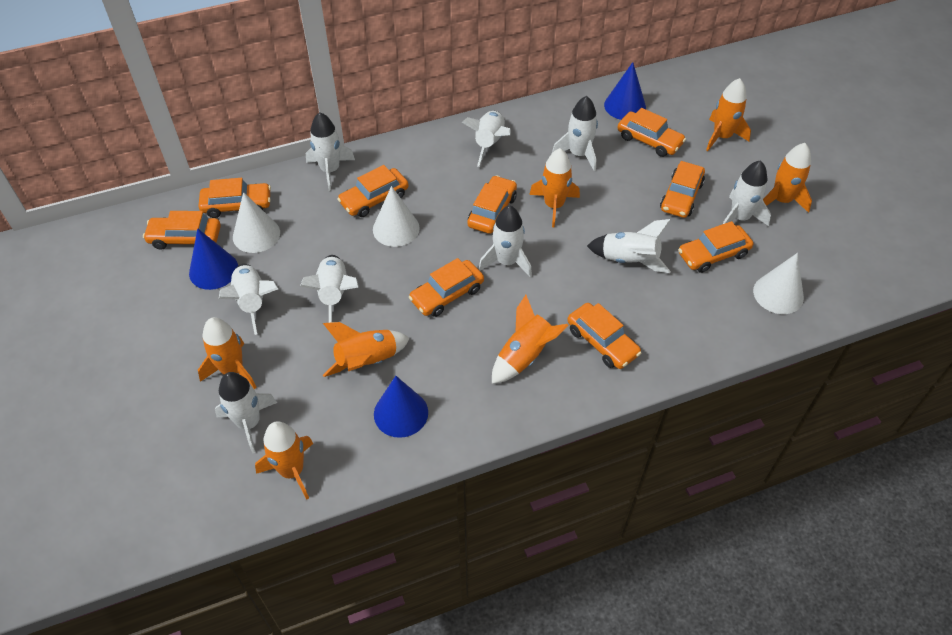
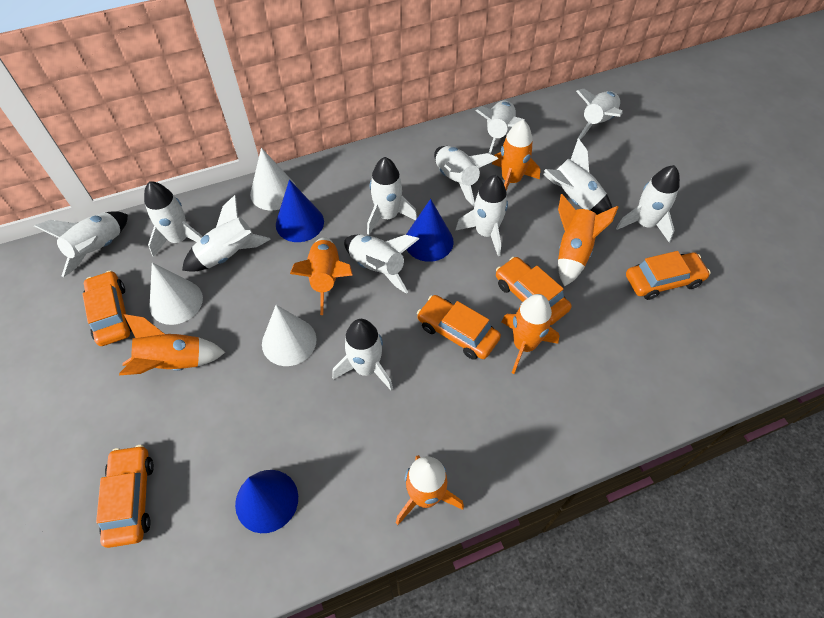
orange car: [143,211,221,250] [198,178,271,218] [338,165,409,217] [409,258,484,317] [467,175,517,234] [567,303,641,369] [617,108,686,157] [660,161,705,218] [678,221,753,273] = 9 -> [82,271,132,346] [96,445,154,548] [417,295,501,360] [496,257,571,325] [626,251,711,300] = 5
orange rocket: [198,317,257,389] [255,421,314,500] [323,322,410,377] [492,295,569,384] [529,148,580,227] [706,78,751,151] [763,143,812,213] = 7 -> [119,314,225,375] [290,237,353,315] [396,455,464,525] [492,120,540,191] [502,294,559,374] [558,194,618,287] = 6
white rocket: [215,372,277,454] [219,264,278,335] [300,255,359,323] [306,112,355,191] [462,111,511,167] [479,205,532,277] [552,96,598,171] [587,219,671,273] [723,160,771,226] = 9 -> [34,211,128,277] [144,181,202,257] [182,195,271,272] [332,319,393,391] [344,234,419,294] [367,157,417,235] [434,146,498,206] [455,175,508,256] [476,101,525,154] [543,138,612,215] [576,89,623,140] [616,165,680,242] = 12

